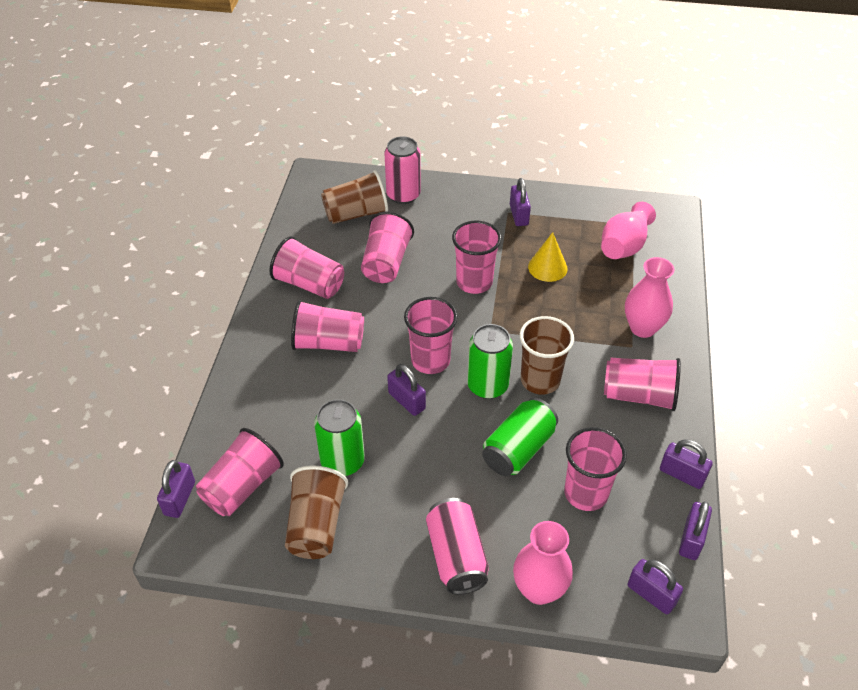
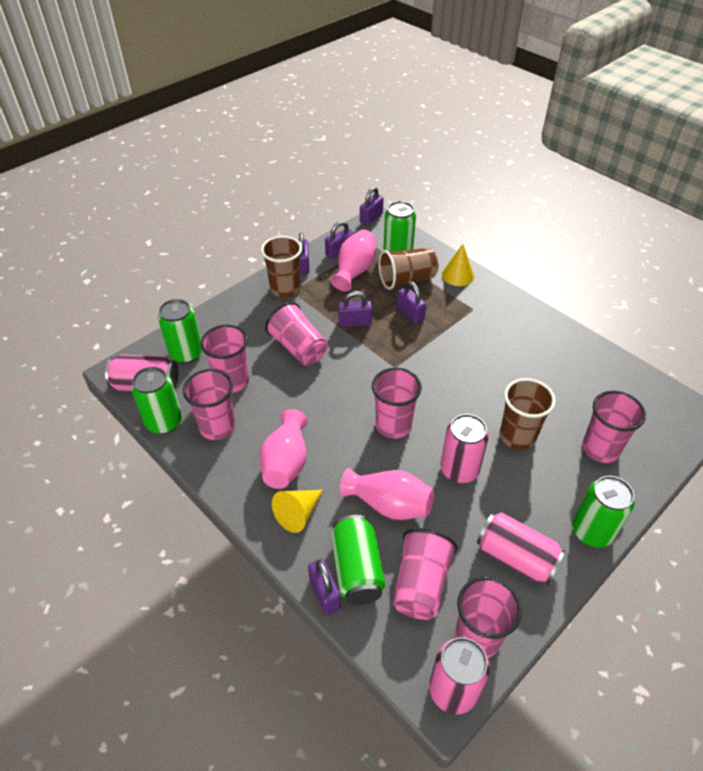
green can: [314,399,365,476] [467,324,513,399] [482,398,558,476] = 3 -> [131,367,182,434] [158,299,202,363] [331,515,385,605] [383,201,416,251] [573,476,634,548] = 5
pink can: [385,136,421,204] [426,498,489,595] = 2 -> [105,354,179,391] [429,637,490,715] [441,414,489,483] [477,512,566,585] = 4
pink cup: [196,428,284,516] [269,236,344,299] [291,300,364,352] [361,211,414,283] [404,297,458,374] [452,221,502,294] [564,427,627,511] [604,358,681,411] = 8 -> [183,369,235,440] [200,325,249,393] [265,302,328,365] [372,368,422,439] [393,528,458,620] [455,576,522,658] [582,390,646,463] = 7
yellow cone: [528,232,568,282] = 1 -> [272,490,323,533] [442,244,474,286] = 2

